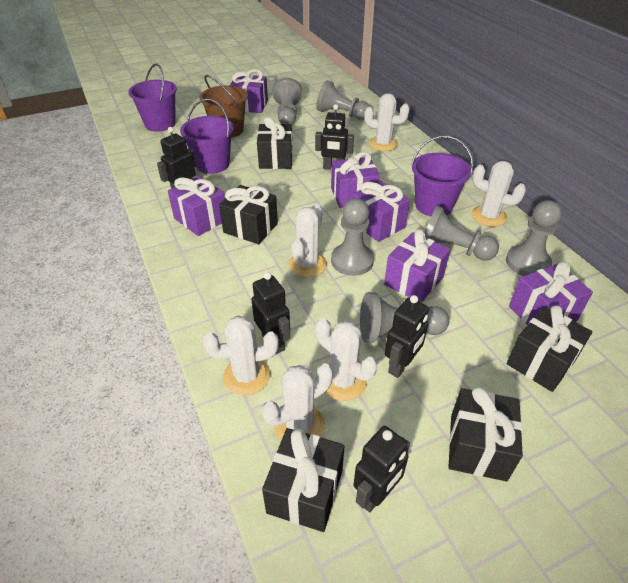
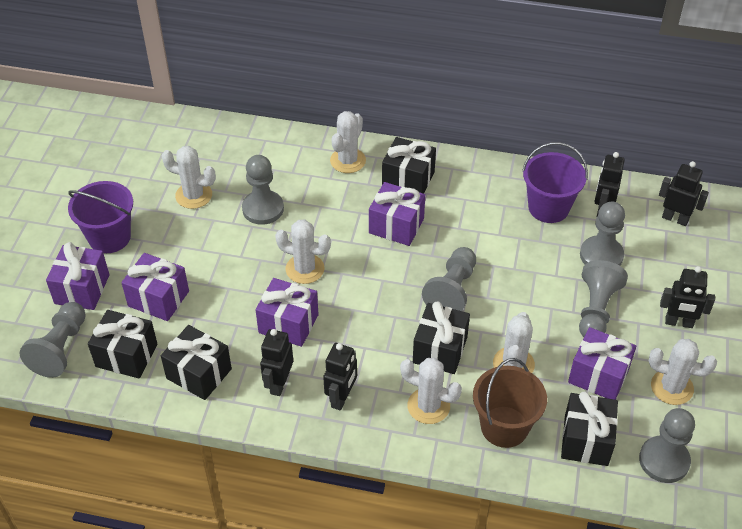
purple bucket: [128,63,177,132] [180,99,234,174] [411,136,473,216] = 3 -> [68,181,133,253] [522,142,588,223] = 2
purple gift: [168,176,225,236] [230,69,268,113] [331,152,380,208] [352,181,410,242] [384,229,450,303] [509,261,593,325] = 6 -> [46,242,109,310] [121,253,189,321] [255,278,319,347] [369,182,425,246] [568,327,636,400] = 5

